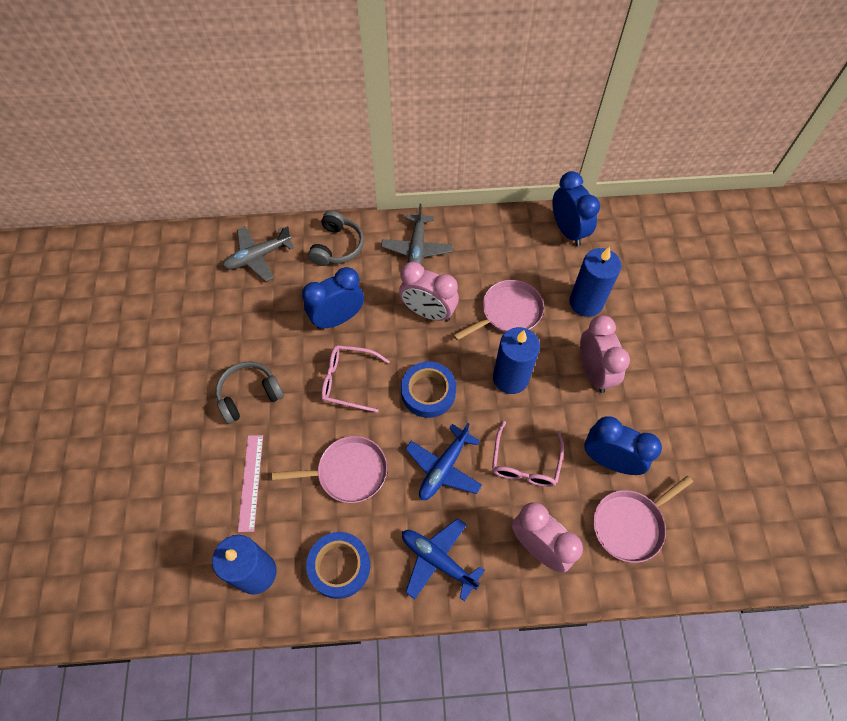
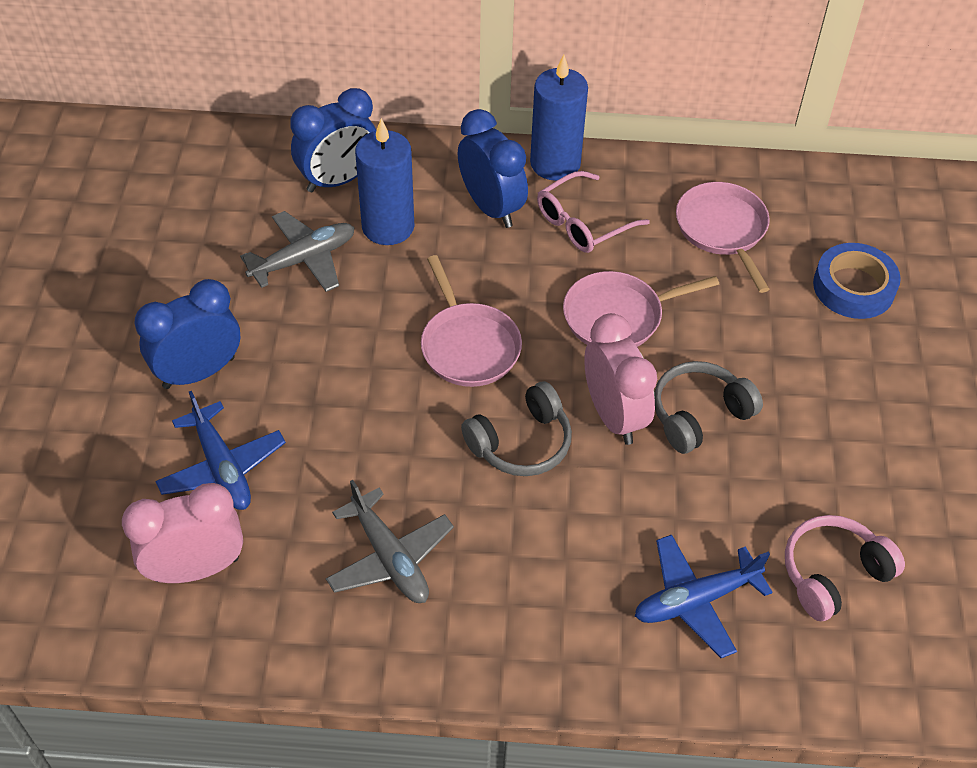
blue candle: [212,535,277,595] [493,327,540,394] [570,247,621,317] = 3 -> [355,118,414,245] [530,55,588,181] = 2
blue tape: [306,532,370,599] [401,361,456,418] = 2 -> [813,243,901,319] = 1
pink clock: [399,262,459,321] [512,502,583,573] [580,315,630,393] = 3 -> [122,483,243,583] [584,313,657,445] = 2
pink glasses: [321,345,390,413] [492,421,564,487] = 2 -> [537,171,650,253] = 1
pink headphones: none = 0 -> [785,515,905,621] = 1
pink ruler: [238,435,263,532] = 1 -> none = 0

